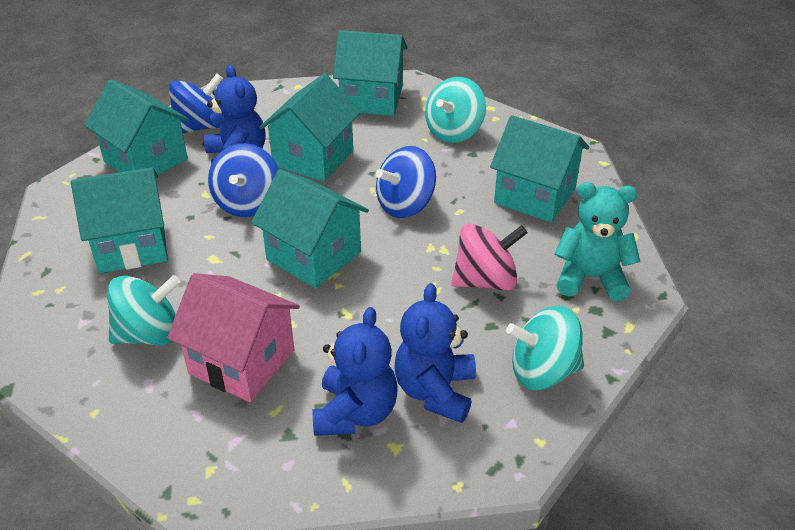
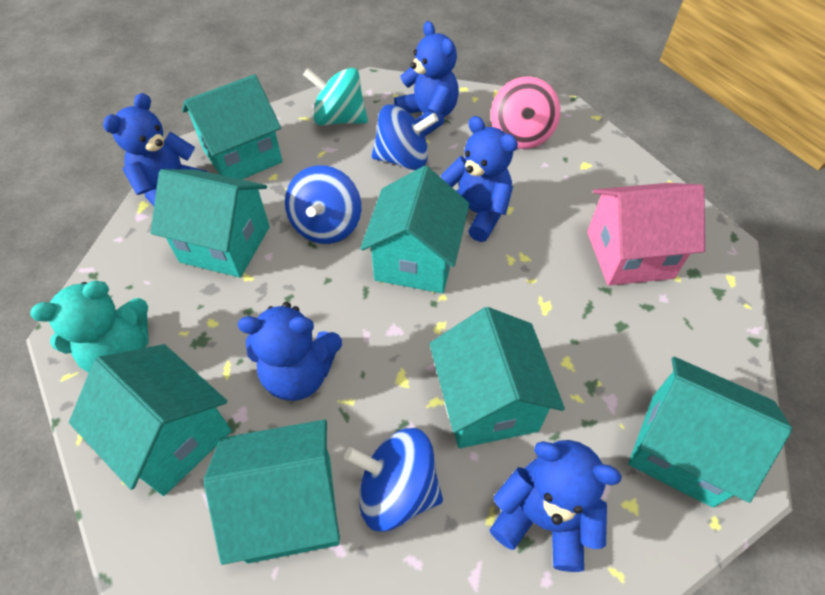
blue teddy bear: [204,65,266,165] [313,307,398,436] [394,283,476,423] = 3 -> [103,93,207,206] [238,302,342,401] [394,21,459,136] [441,116,518,242] [490,440,622,572] = 5
turquoise house: [71,167,168,273] [84,79,189,175] [251,169,369,288] [259,73,360,182] [333,30,407,116] [490,115,589,223] = 6 -> [69,344,232,496] [151,169,270,278] [182,74,283,180] [204,419,340,565] [360,166,470,293] [429,307,565,448] [628,357,792,508] = 7
turquoise spinning top: [107,275,181,345] [425,77,486,143] [506,306,584,390] = 3 -> [303,68,368,125] = 1

